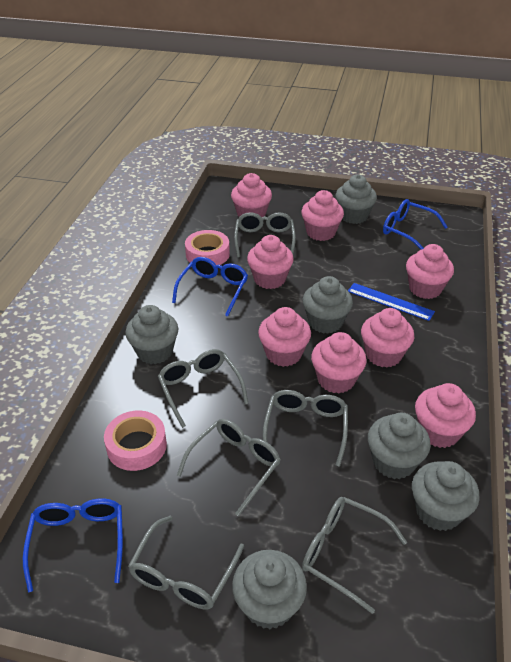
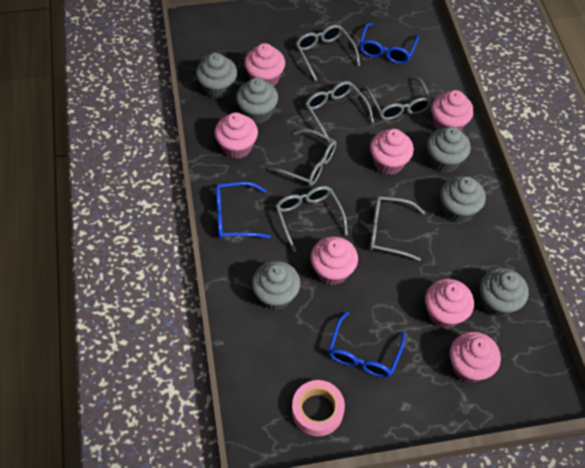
blue ruler: [348,283,435,321] = 1 -> none = 0
pink cupcake: [231,173,272,217] [247,235,294,289] [258,307,311,367] [301,190,344,241] [311,332,367,394] [361,308,414,368] [406,244,454,299] [415,383,476,448] = 8 -> [214,112,258,159] [244,43,285,86] [310,236,358,285] [370,129,414,175] [425,279,474,328] [431,90,474,131] [450,332,501,383] = 7
pink tape: [104,410,167,471] [185,230,230,265] = 2 -> [292,380,345,436] = 1

